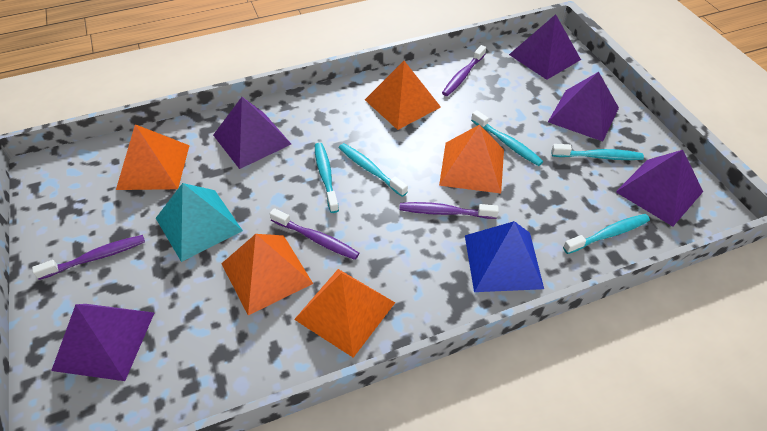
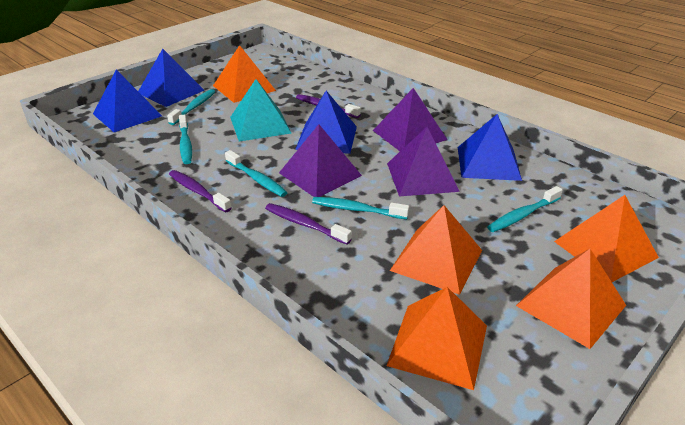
blue pyramid: [465,221,544,292] = 1 -> [93,70,162,132] [138,49,205,107] [295,91,357,154] [458,114,522,181] = 4
purple pyramid: [51,304,154,381] [213,97,291,169] [509,14,581,80] [548,72,619,141] [616,150,703,226] = 5 -> [279,124,362,197] [373,88,447,151] [387,127,460,197] = 3
purple toothbrush: [32,235,145,280] [270,208,359,260] [399,202,499,219] [442,45,486,96] = 4 -> [169,170,232,212] [265,203,352,245] [296,94,361,118] = 3

